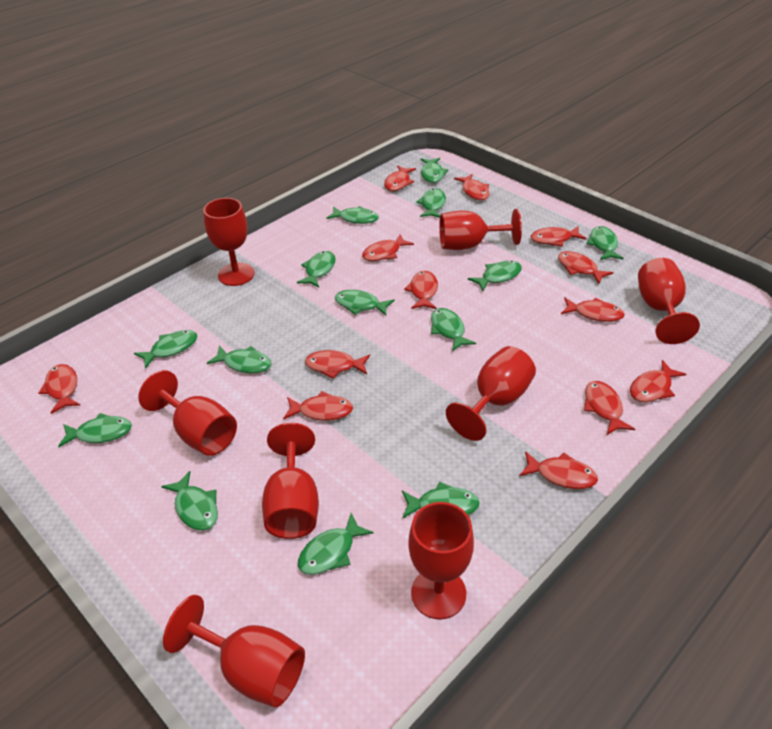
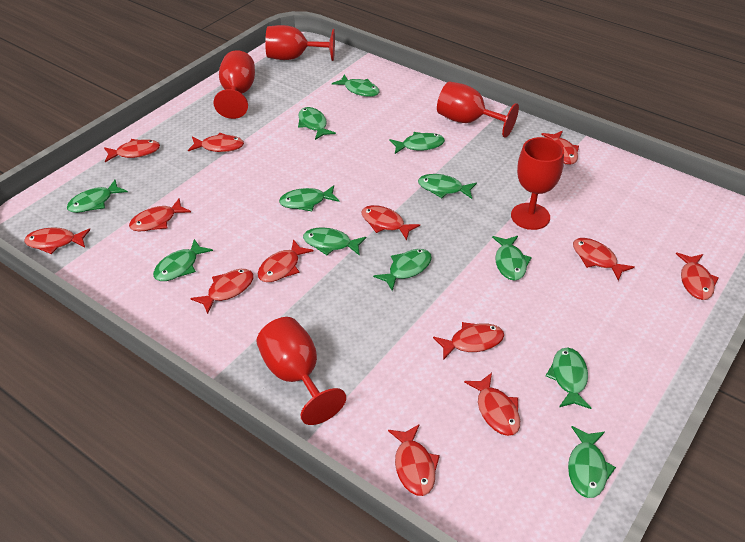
green fish: [58,413,132,447] [134,330,197,369] [161,471,218,530] [207,346,271,373] [297,251,336,287] [298,513,373,575] [326,206,379,224] [335,290,395,316] [402,482,480,519] [416,188,446,218] [421,158,448,183] [431,308,476,351] [468,261,522,291] [587,226,624,260] = 14 -> [67,180,128,213] [153,239,213,281] [279,185,340,211] [298,107,336,140] [303,227,366,256] [332,75,380,97] [373,249,432,291] [389,132,445,154] [418,174,477,199] [492,236,532,281] [546,348,591,409] [568,426,616,498] = 12
red goblet: [138,370,237,456] [163,595,305,707] [203,198,255,286] [262,423,319,539] [408,502,474,619] [439,209,522,250] [446,346,536,441] [638,258,700,344] = 8 -> [214,50,255,119] [256,317,346,425] [265,25,335,61] [437,81,519,138] [511,137,564,230] = 5

